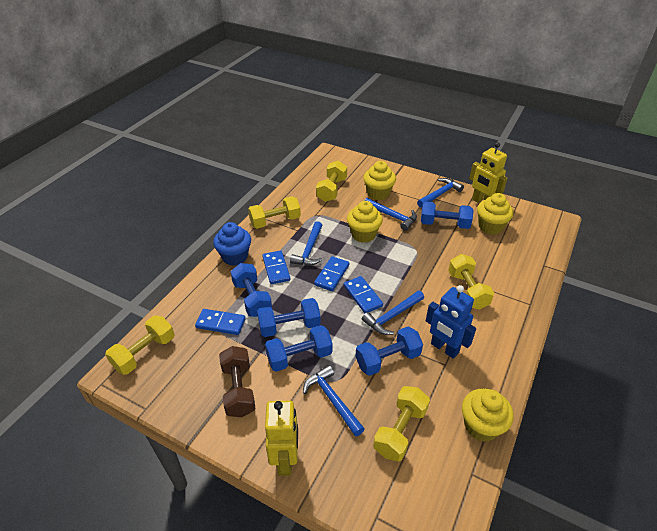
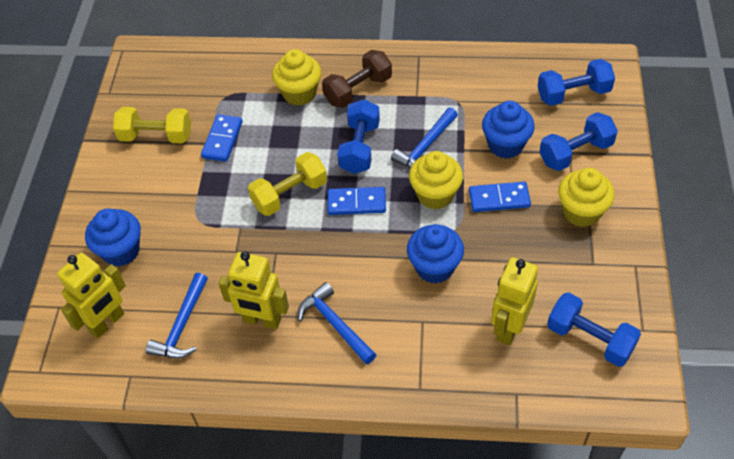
blue cupcake: [213,222,251,266] = 1 -> [85,208,141,267] [407,224,464,283] [482,101,535,159] = 3
blue domino: [195,309,246,335] [262,251,290,284] [314,256,349,291] [344,276,383,313] = 4 -> [201,114,243,162] [327,187,386,215] [469,182,531,212] = 3
blue dumbbell: [231,263,272,317] [257,298,321,337] [265,325,333,372] [355,327,423,376] [421,201,474,229] = 5 -> [337,99,380,174] [538,59,615,106] [539,112,618,171] [547,293,641,367] = 4
blue hammer: [290,221,323,266] [303,365,365,437] [362,290,424,335] [364,198,417,231] [417,178,464,208] = 5 -> [146,273,208,359] [298,282,377,364] [391,107,458,169] = 3
blue robot: [426,285,476,359] = 1 -> none = 0
yellow cupcake: [347,201,383,243] [363,161,396,200] [462,388,514,442] [477,193,513,235] = 4 -> [272,49,321,106] [409,151,463,209] [558,168,615,227] = 3
yellow dumbbell: [105,316,175,375] [248,196,301,229] [316,161,347,202] [373,386,430,462] [448,254,494,310] = 5 -> [113,107,191,144] [248,152,327,216] = 2
yellow robot: [265,401,298,476] [469,142,508,203] = 2 -> [57,253,126,338] [219,251,289,329] [491,257,538,345] = 3

